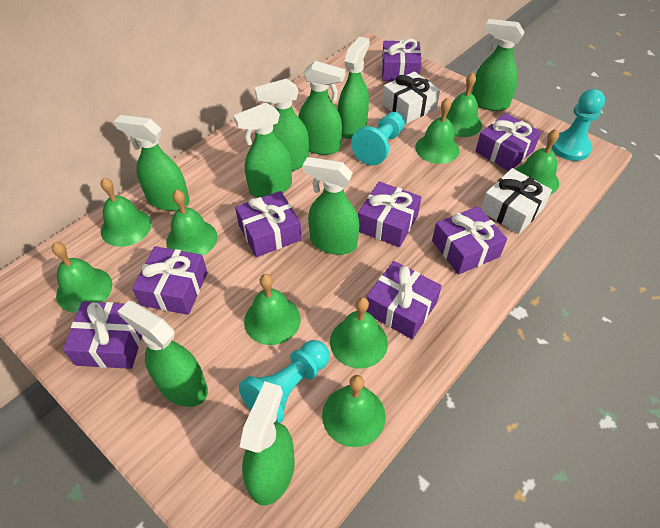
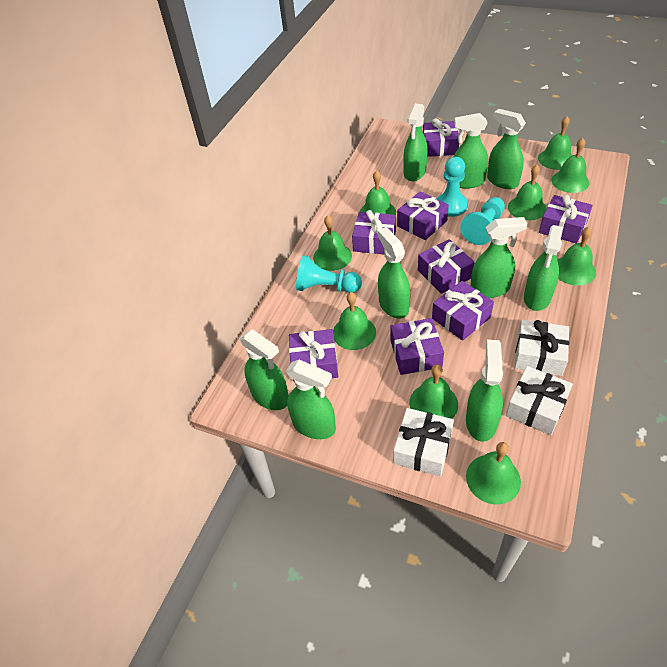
white gift: [382,71,440,124] [481,168,552,234] = 2 -> [394,408,454,477] [506,366,573,435] [514,319,569,376] = 3

